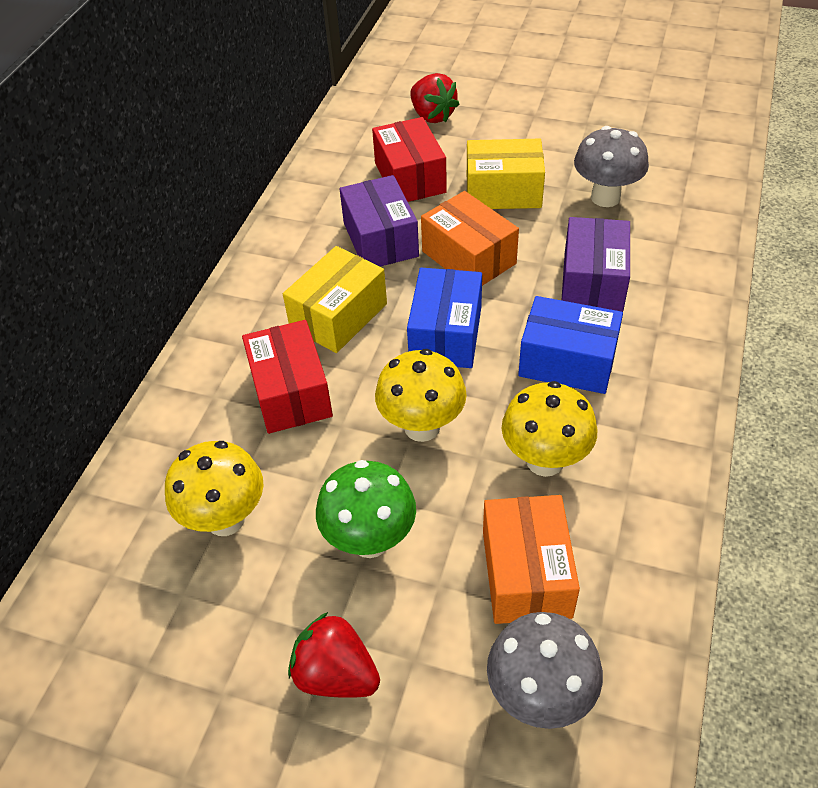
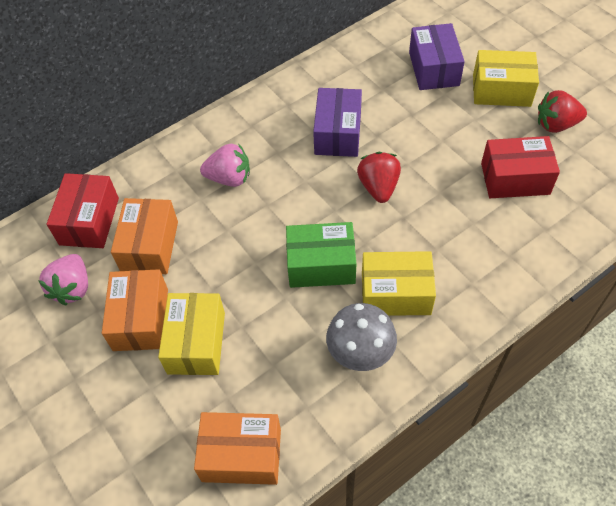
blue box: [407,268,482,368] [518,296,623,394] = 2 -> none = 0
green box: none = 0 -> [286,222,356,288] = 1
green mushroom: [316,460,416,558] = 1 -> none = 0
grey mushroom: [487,612,603,729] [574,126,649,207] = 2 -> [326,303,397,371] = 1
orange box: [421,191,519,286] [483,495,580,624] = 2 -> [102,269,168,351] [111,198,178,274] [194,412,281,485] = 3
pink strawberry: none = 0 -> [38,254,88,305] [200,143,250,187] = 2
yellow box: [283,246,387,353] [467,139,545,209] = 2 -> [158,293,225,375] [362,251,436,316] [473,50,539,107] = 3
yellow mushroom: [165,441,263,536] [375,349,467,442] [502,381,597,477] = 3 -> none = 0

